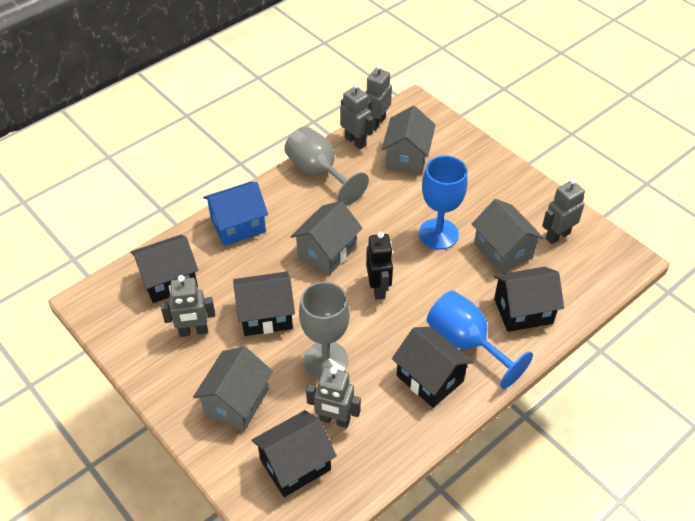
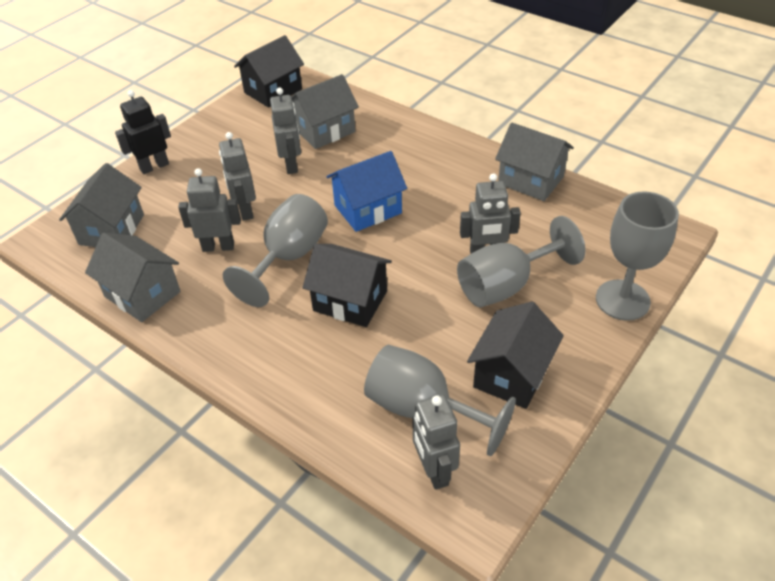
black house: [131,234,198,303] [233,272,295,336] [252,410,337,497] [392,327,473,408] [494,267,564,332] = 5 -> [234,35,304,108] [302,244,392,327] [467,301,564,409] = 3
blue goblet: [419,155,467,250] [427,290,533,389] = 2 -> none = 0
grey goblet: [284,126,369,206] [299,281,350,379] = 2 -> [223,194,328,307] [364,345,516,456] [457,216,585,307] [596,191,679,321] = 4

